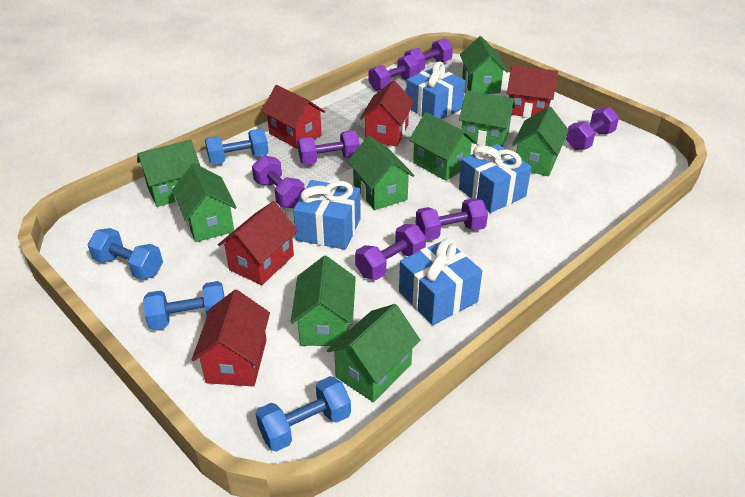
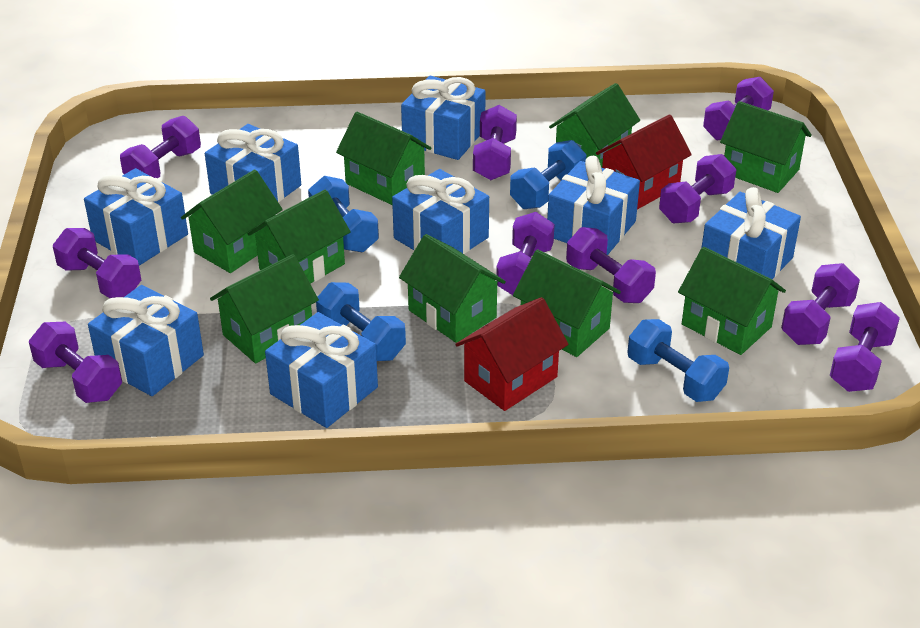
blue gift: [293,180,361,250] [399,238,482,325] [406,61,465,119] [459,144,531,213] = 4 -> [84,168,188,266] [88,285,204,396] [205,124,301,203] [265,312,378,428] [392,169,489,254] [401,76,486,160] [547,156,640,255] [702,187,801,279] = 8
purple dumbbell: [252,155,305,208] [297,131,360,165] [355,224,426,280] [368,54,419,91] [404,38,453,71] [416,198,488,240] [566,107,619,150] = 7 -> [29,322,122,403] [53,228,141,298] [120,116,201,178] [473,105,517,180] [496,212,555,295] [566,227,656,303] [659,154,736,223] [703,77,774,140] [781,263,860,345] [830,302,900,392] = 10
red house: [192,290,270,387] [218,201,298,285] [262,85,325,149] [360,80,414,146] [507,65,558,118] = 5 -> [455,297,568,411] [596,114,692,210] = 2

